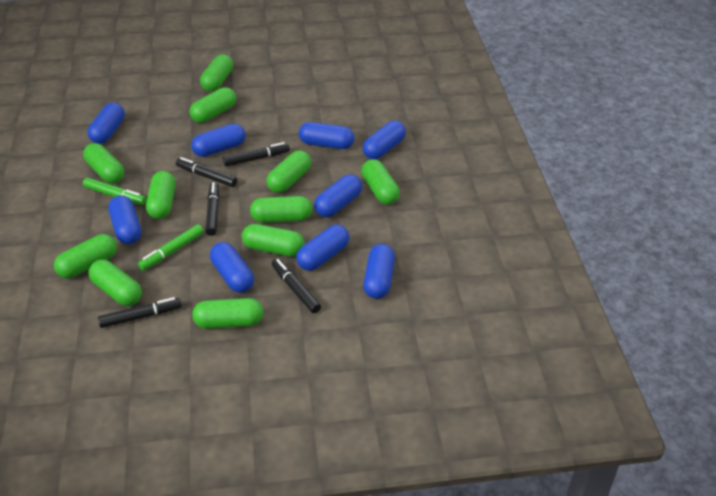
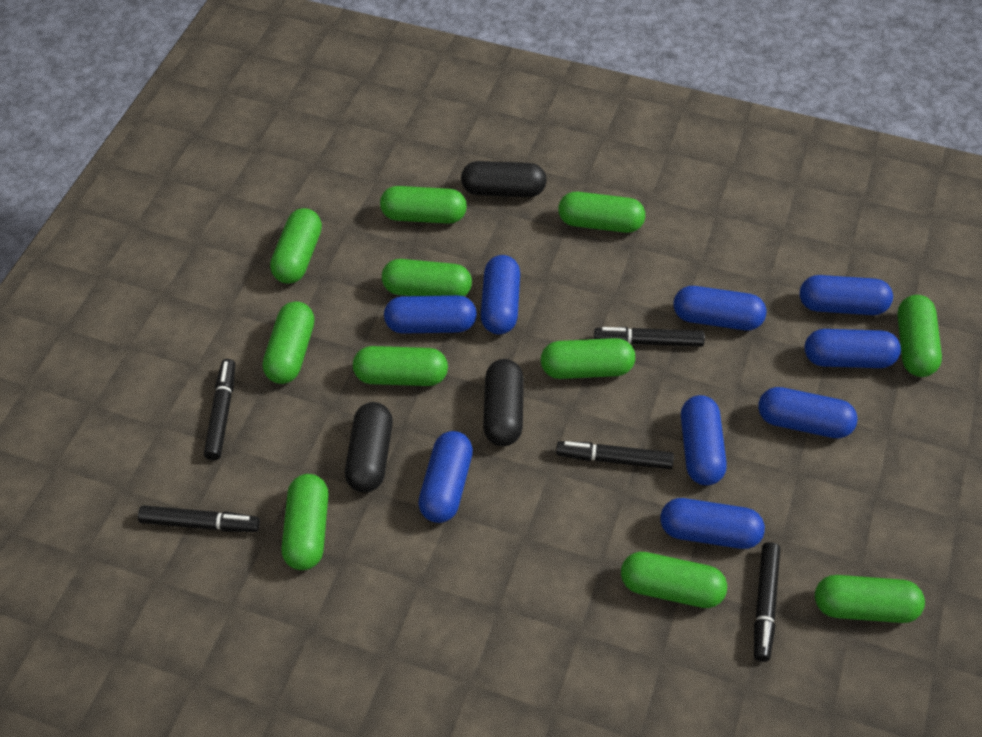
black capsule: none = 0 -> [345,402,393,493] [461,161,547,197] [483,359,524,446] = 3
green marker: [83,178,147,205] [138,224,204,271] = 2 -> none = 0

